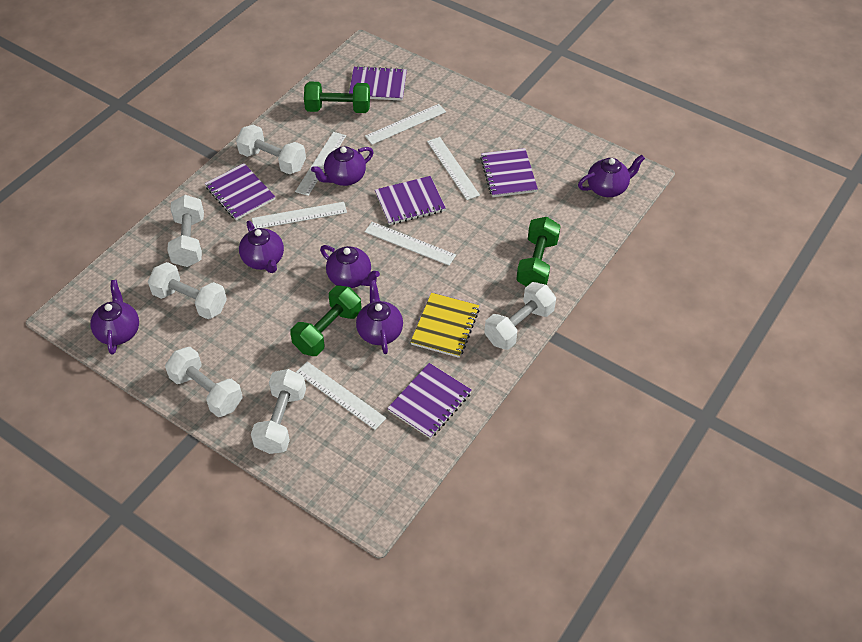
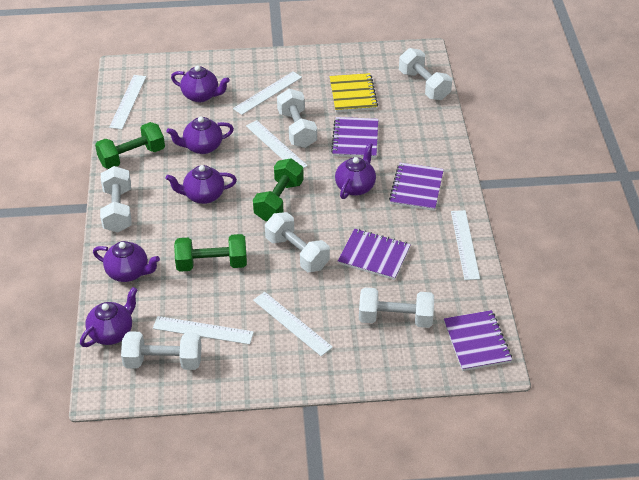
purple notebook: [205,163,275,220] [349,66,407,101] [375,176,446,225] [387,363,472,439] [480,148,538,197] = 5 -> [331,117,378,158] [338,229,411,280] [389,163,444,211] [444,310,512,371] = 4

